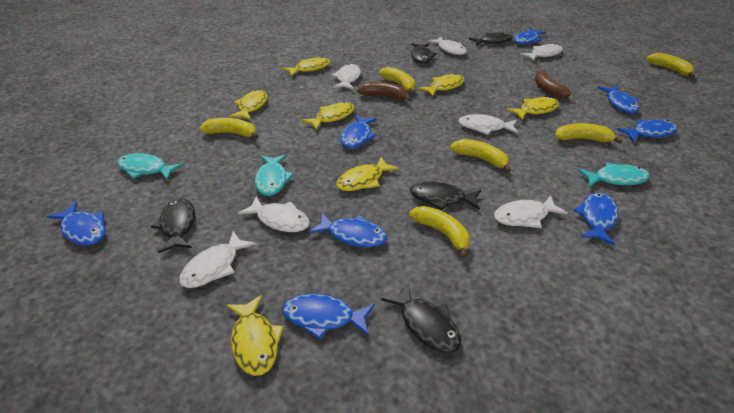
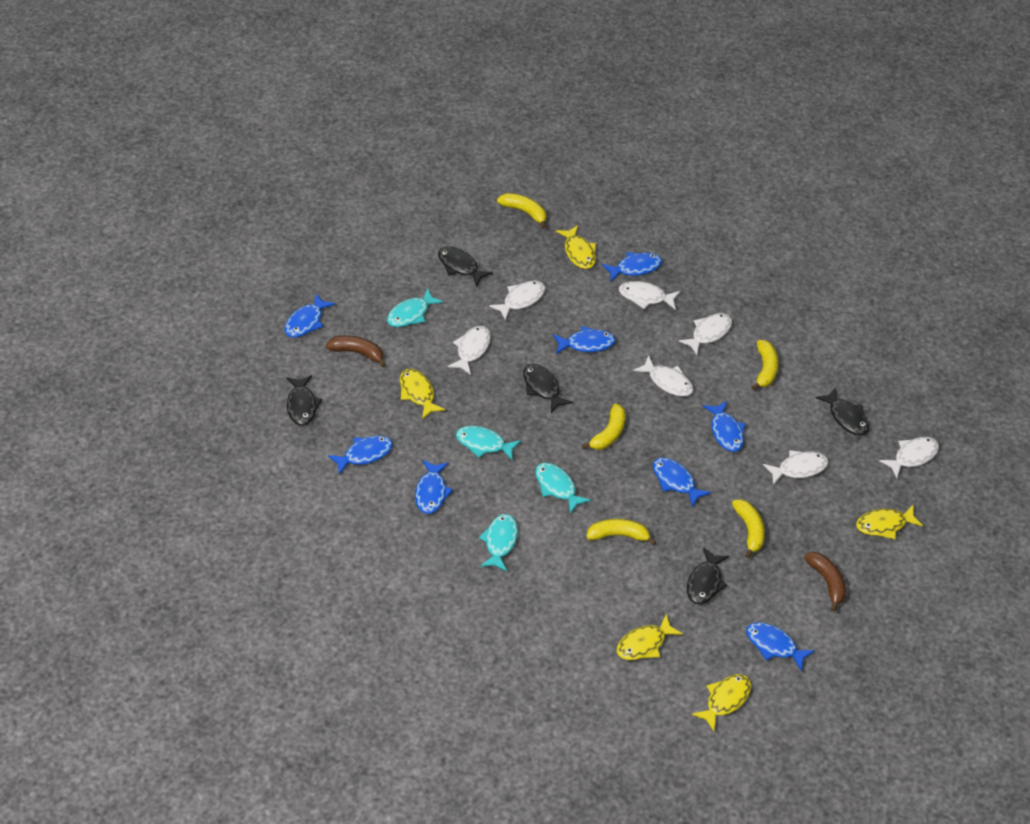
turquoise fish: [117,153,183,180] [255,154,294,196] [578,163,650,187] = 3 -> [387,288,444,327] [456,426,521,461] [479,514,518,572] [535,463,591,514] = 4
yellow banana: [200,118,258,139] [379,67,415,94] [409,206,470,258] [450,139,511,173] [555,123,623,144] [646,53,695,78] = 6 -> [497,193,546,229] [582,403,626,450] [586,519,656,545] [732,499,765,558] [751,340,779,390] = 5
yellow fish: [226,295,284,376] [229,90,268,120] [282,57,331,76] [302,102,354,130] [336,157,399,191] [418,73,464,97] [507,97,559,120] = 7 -> [400,369,445,419] [556,225,596,269] [617,614,683,660] [692,674,751,732] [856,505,923,539] = 5

